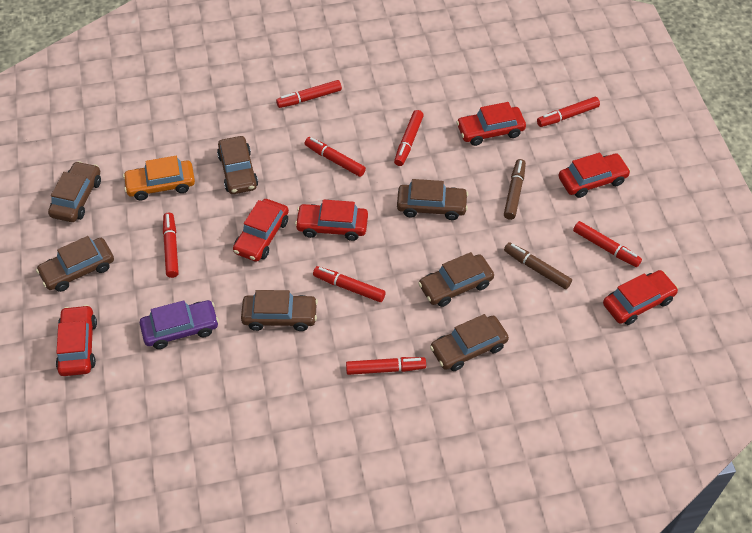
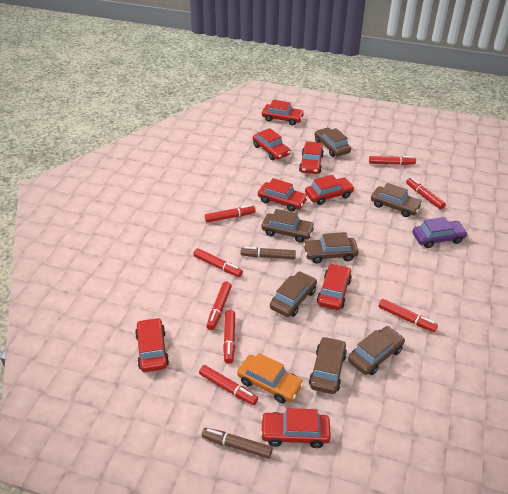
red car: [56,305,97,376] [233,199,289,262] [295,200,368,241] [457,102,526,146] [559,153,631,198] [603,270,678,325] = 6 -> [135,318,169,372] [253,128,291,160] [258,178,308,212] [260,408,331,448] [262,100,305,125] [299,141,324,174] [305,175,355,205] [317,264,352,310] = 8

